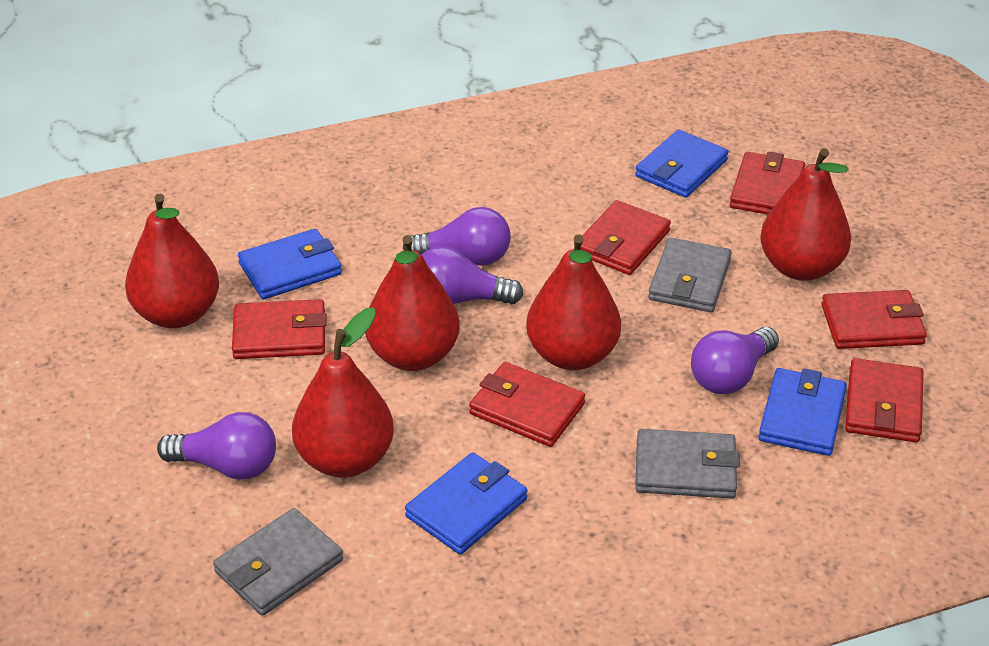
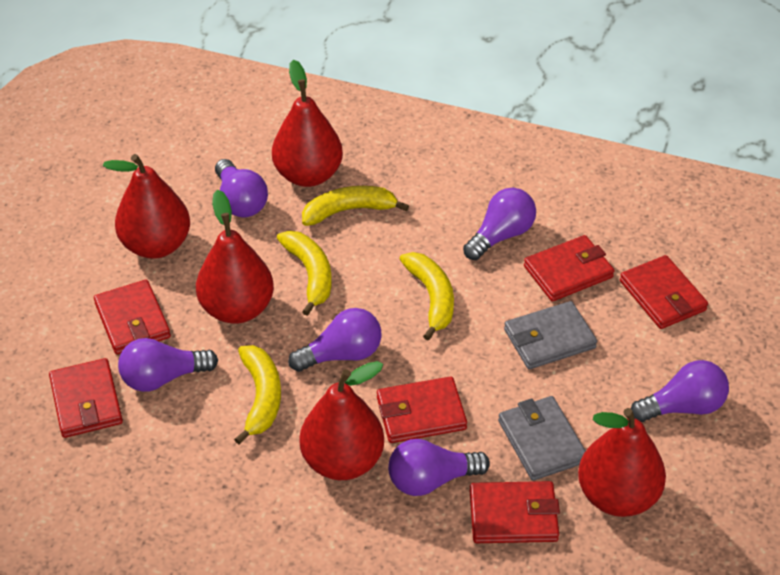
blue wallet: [238,229,342,300] [405,452,527,554] [635,130,728,198] [758,368,847,456] = 4 -> none = 0
grey wallet: [213,508,343,616] [635,429,740,499] [648,237,732,312] = 3 -> [498,396,586,481] [504,301,597,369] = 2
purple light bulb: [157,412,276,480] [403,207,511,266] [421,246,524,305] [691,327,779,394] = 4 -> [118,338,218,392] [215,159,268,217] [288,308,381,372] [388,439,490,496] [463,188,536,260] [631,360,729,422] = 6
yellow banana: none = 0 -> [234,345,281,444] [277,231,332,316] [302,186,409,226] [400,252,454,341] = 4

